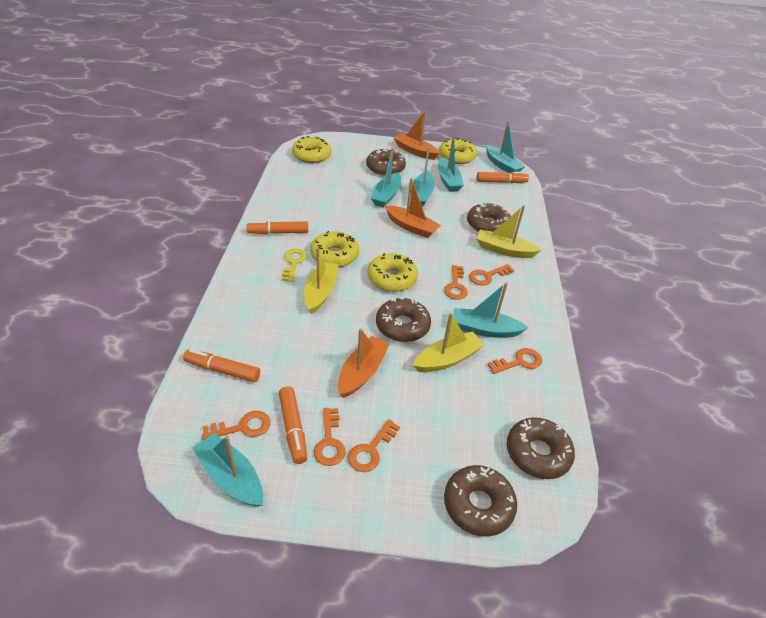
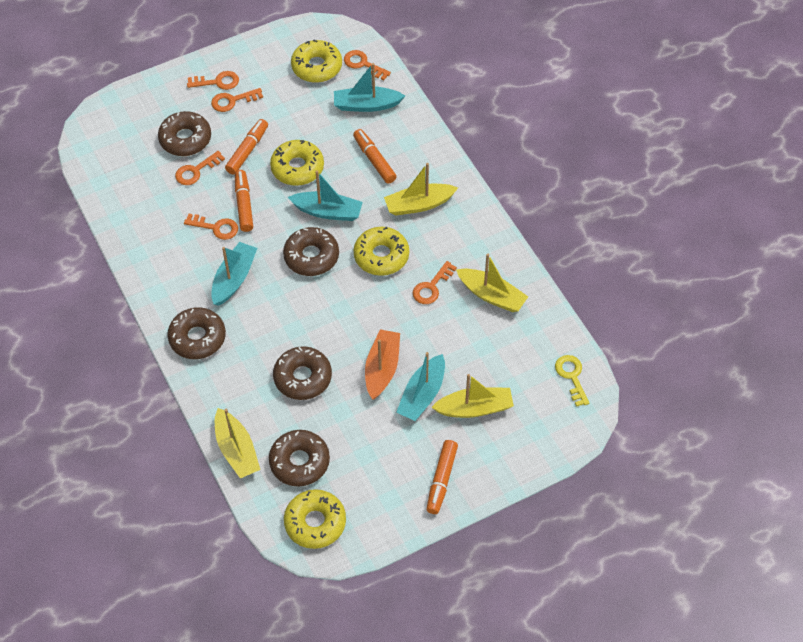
orange boat: [338,328,390,398] [385,178,441,238] [394,111,440,160] = 3 -> [365,329,400,399] = 1
turquoise boat: [193,433,263,507] [371,148,401,207] [411,147,435,207] [438,134,464,192] [453,283,529,338] [486,120,526,173] = 6 -> [211,242,257,306] [288,170,363,221] [334,63,405,112] [396,352,445,421] = 4
yellow boat: [304,248,338,314] [413,313,485,372] [476,205,542,258] = 3 -> [215,408,260,479] [384,163,458,216] [431,374,514,418] [456,254,528,312] = 4

